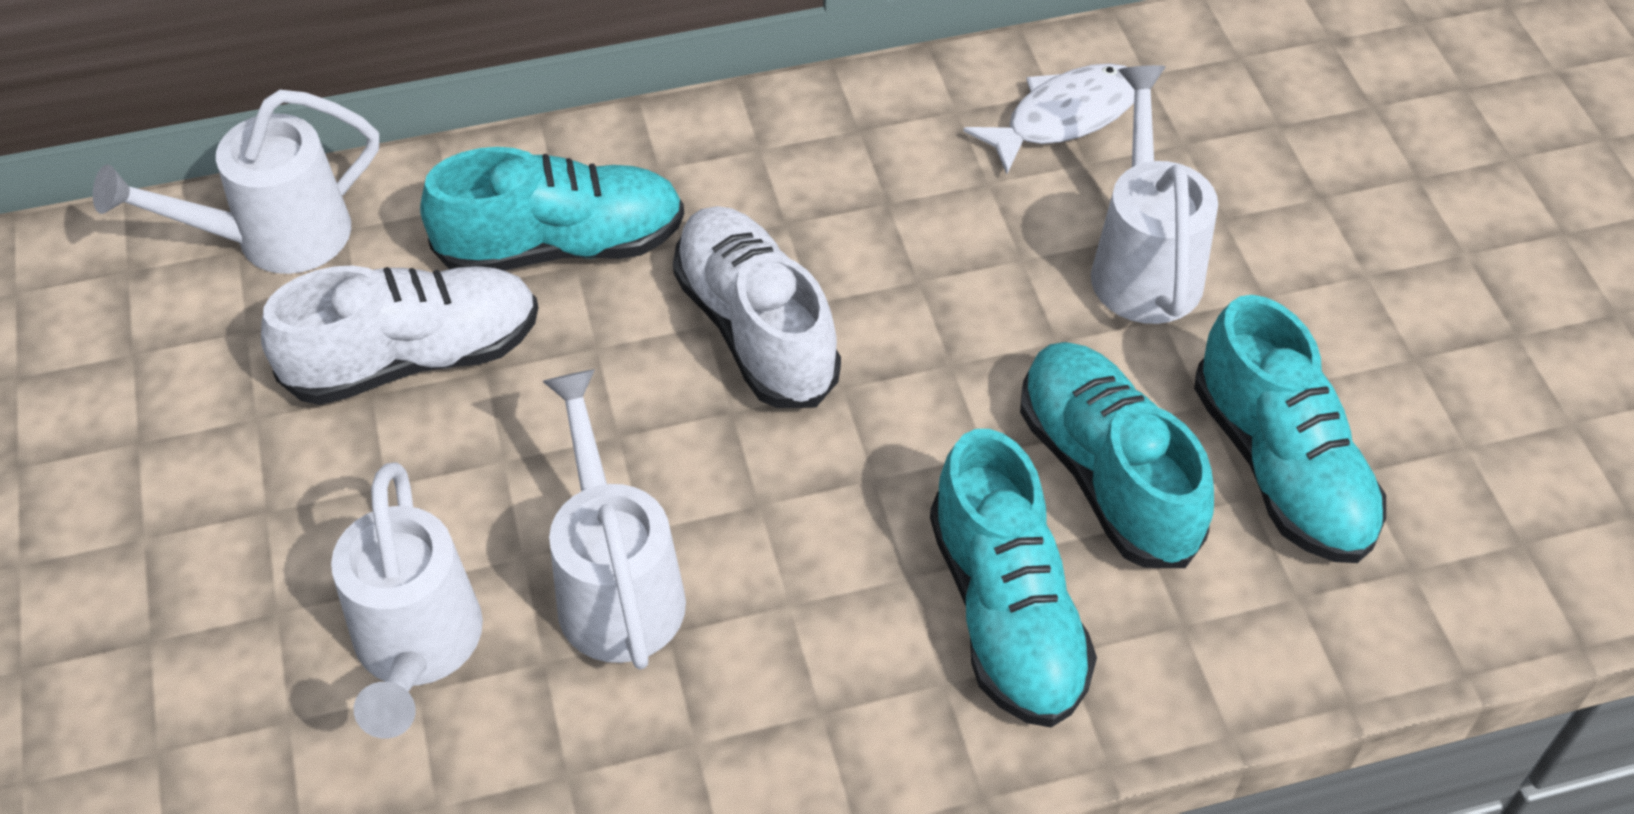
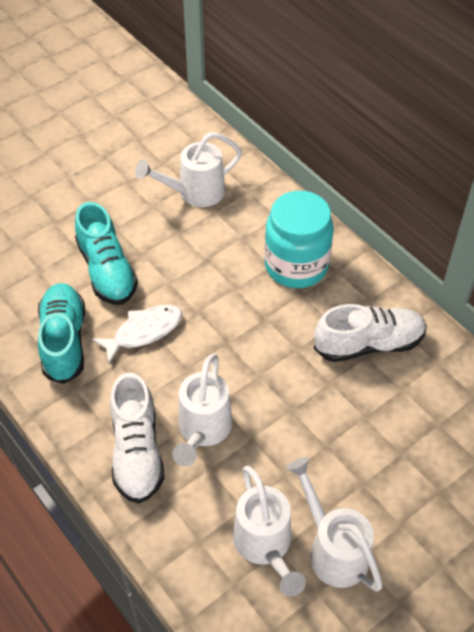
turquoise jar: none = 0 -> [264,191,333,288] = 1
turquoise shoe: [420,147,684,271] [930,429,1097,727] [1020,342,1214,568] [1194,295,1386,563] = 4 -> [38,283,85,384] [75,202,138,305] = 2

